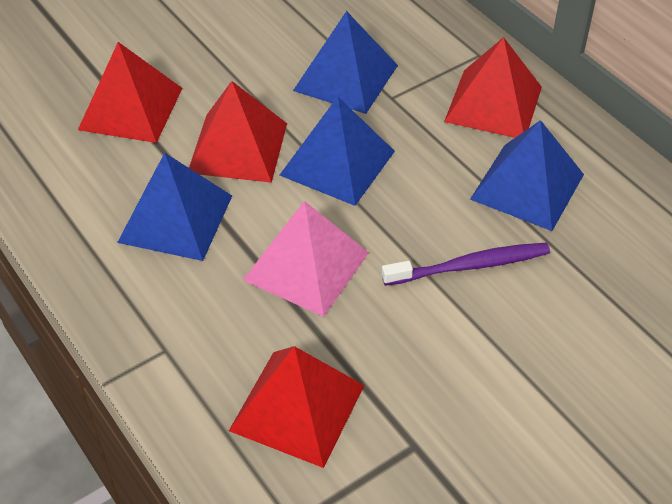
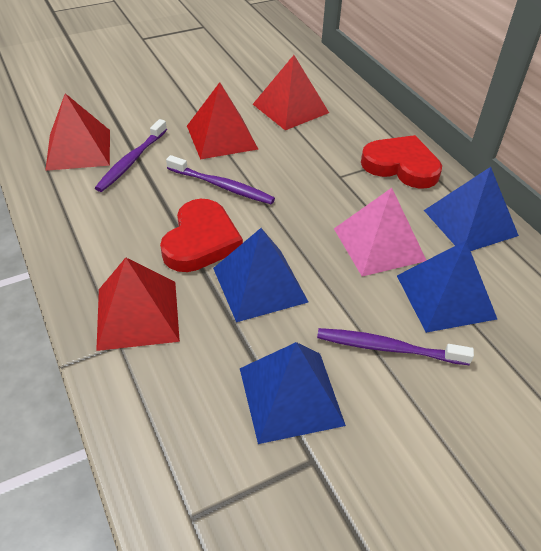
purple toothbrush: [382,243,550,286] = 1 -> [95,119,167,192] [166,155,275,204] [317,328,474,365] = 3
red heart: none = 0 -> [160,199,243,272] [361,135,442,189] = 2

